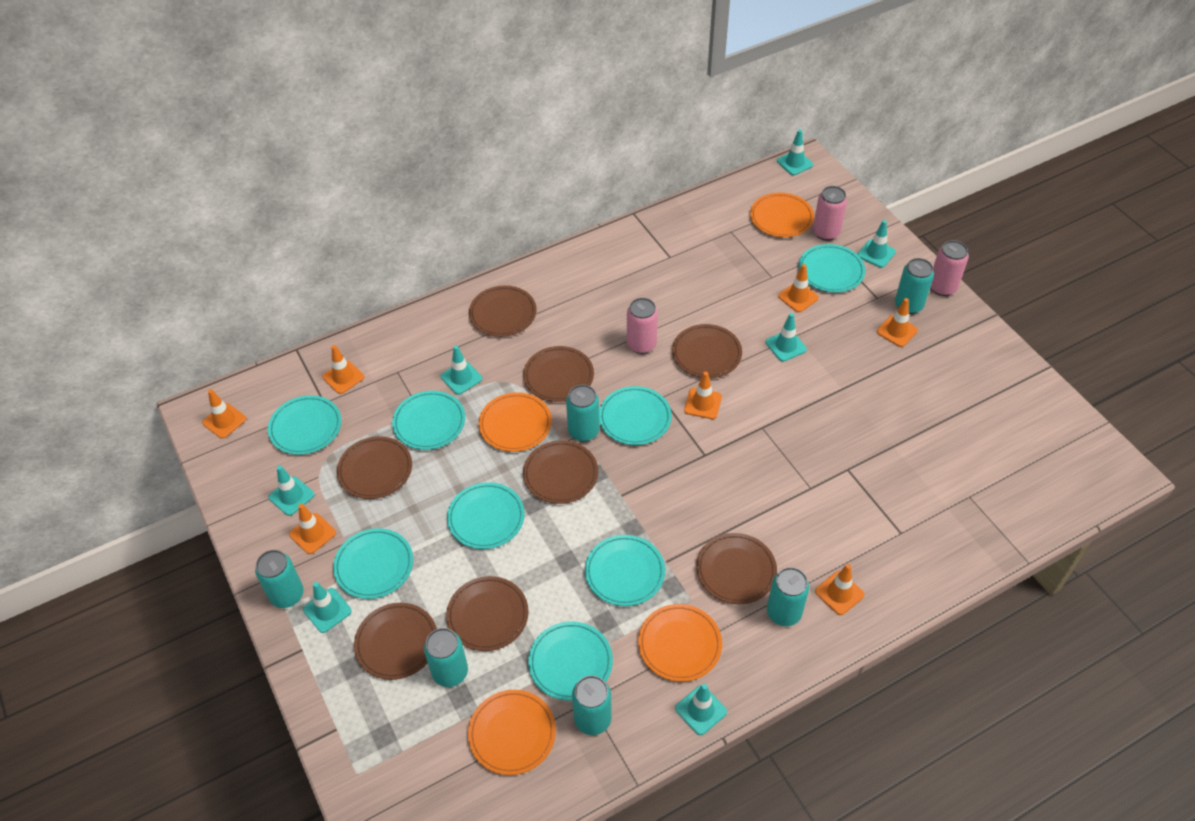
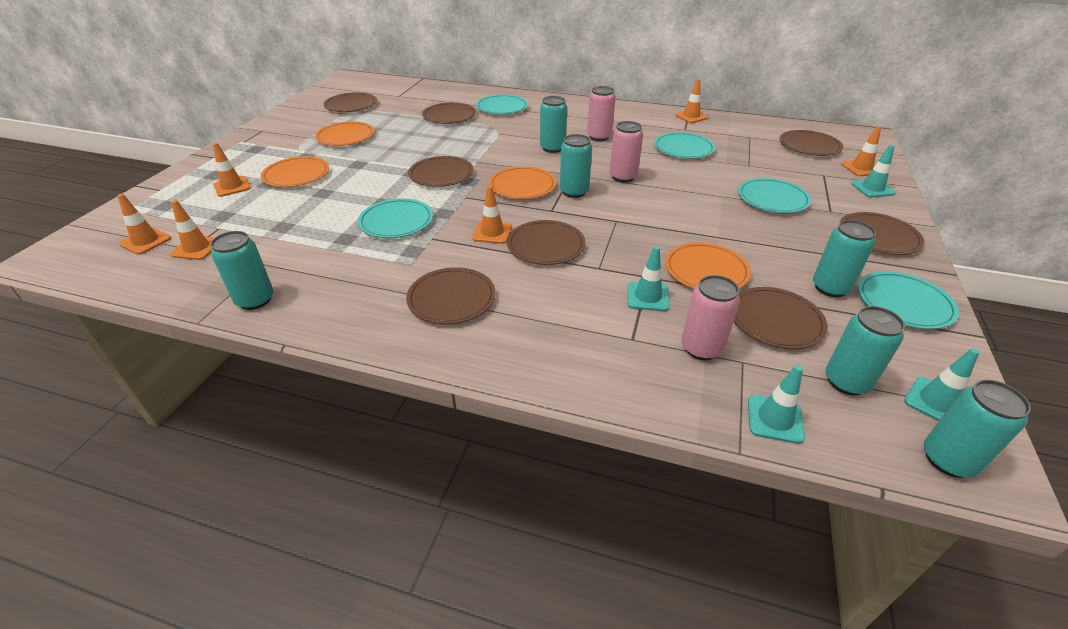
orange traffic cone: [202,389,246,439] [289,504,336,554] [322,345,364,394] [684,372,722,419] [778,264,819,312] [815,564,864,615] [877,298,918,347] = 7 -> [117,194,171,255] [170,200,215,260] [213,143,251,197] [472,186,512,244] [675,79,708,123] [841,126,881,176] = 6
turquoise plate: [268,395,341,455] [333,528,413,599] [392,391,465,450] [447,482,525,549] [528,622,613,701] [585,535,665,606] [599,386,672,445] [798,244,865,293] = 8 -> [358,198,433,238] [476,94,528,115] [654,132,715,159] [738,178,811,213] [858,271,959,329] = 5
turquoise traffic cone: [269,466,314,516] [303,582,352,633] [441,346,482,395] [675,684,727,735] [766,313,807,362] [777,129,813,175] [857,220,896,268] = 7 -> [628,246,670,311] [748,365,805,444] [851,145,896,197] [904,348,979,421] = 4

